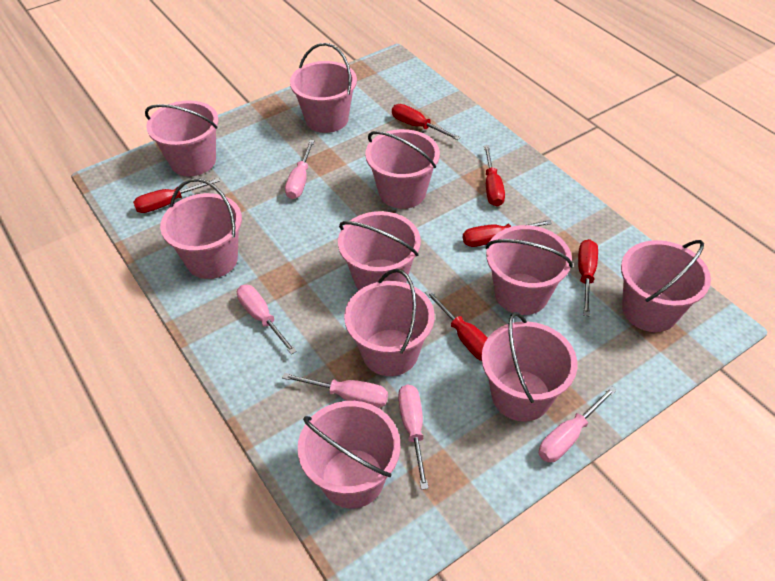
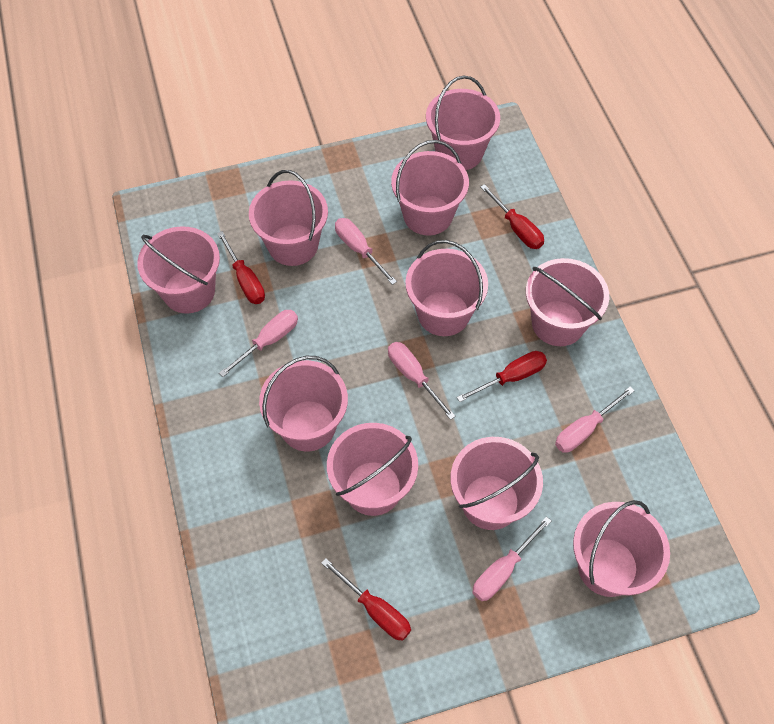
red screwdriver: [133,178,220,213] [392,104,461,140] [425,290,487,361] [463,220,552,247] [484,145,505,206] [578,239,598,316] = 6 -> [217,231,265,304] [321,558,411,641] [457,351,547,402] [480,184,544,249] = 4

